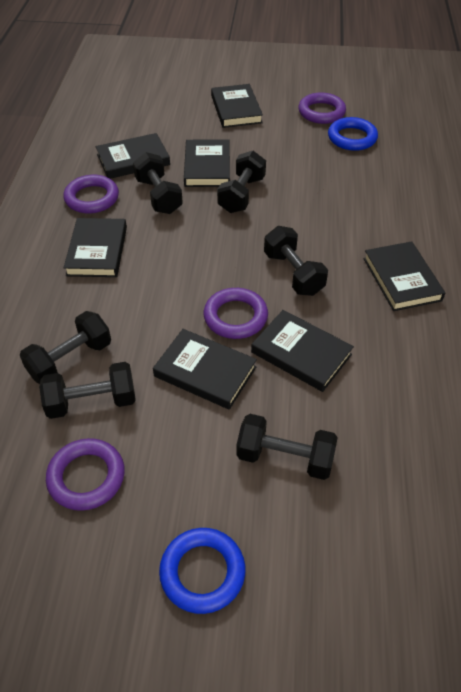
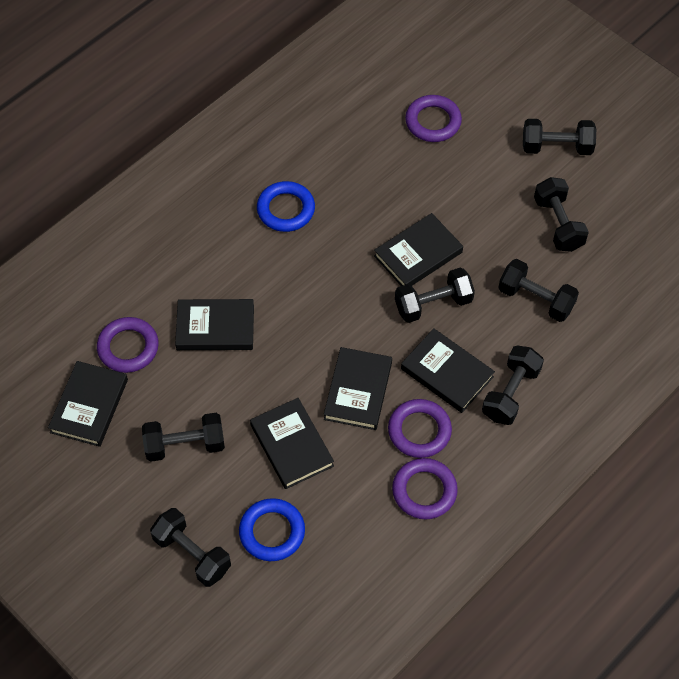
black book: [64,218,127,277] [96,133,170,179] [153,329,257,410] [184,139,230,187] [211,84,263,128] [251,310,354,392] [363,241,445,311] = 7 -> [48,361,128,447] [175,299,254,350] [250,398,334,489] [324,347,392,430] [374,213,463,286] [401,328,495,413] = 6
black dumbbell: [20,311,111,384] [39,362,136,419] [133,152,183,214] [217,151,266,213] [236,414,338,480] [264,226,328,296] = 6 -> [142,413,225,462] [150,508,231,587] [395,267,475,323] [482,346,544,425] [498,259,579,322] [523,119,596,155] [534,177,589,252] = 7

